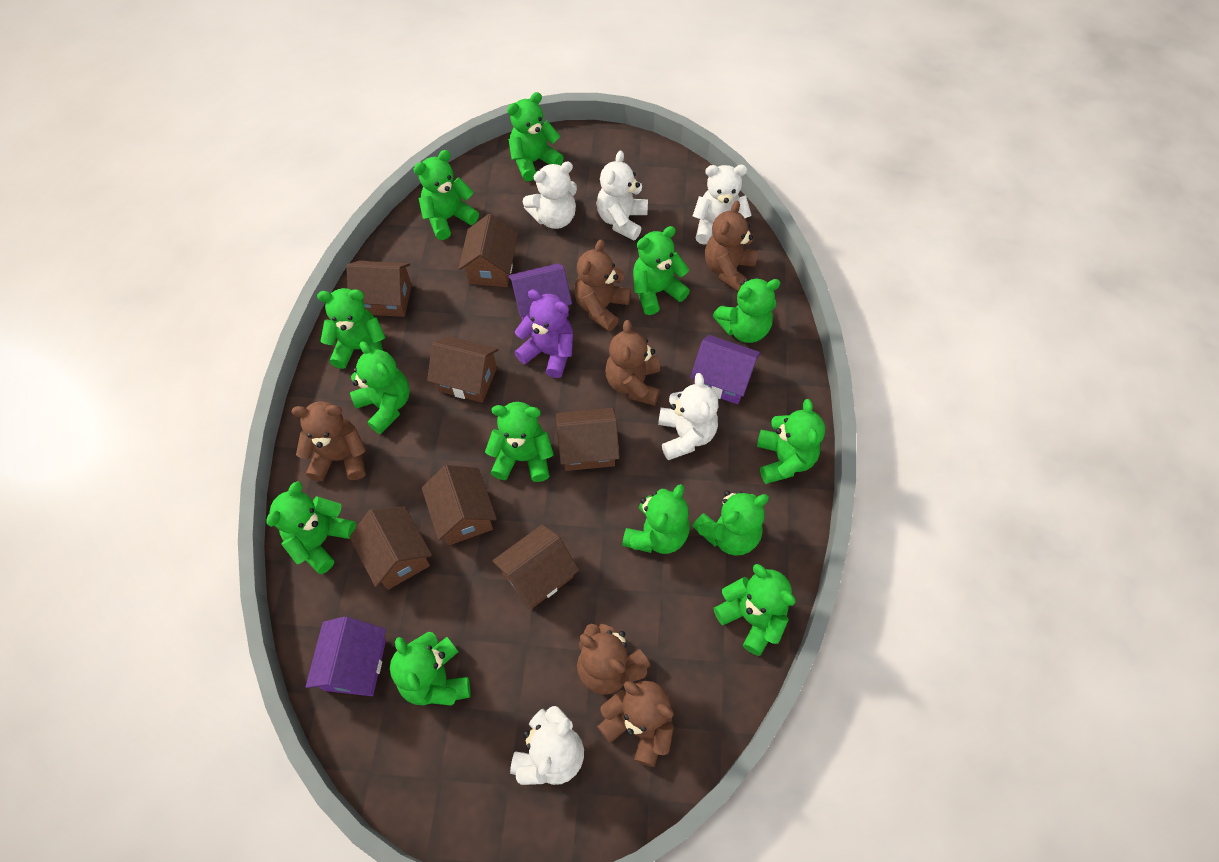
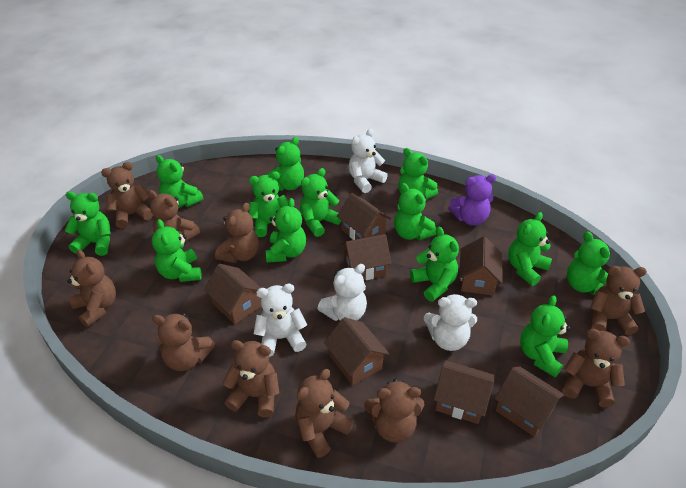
brown teddy bear: [292,401,366,481] [574,240,631,331] [577,624,650,695] [597,681,674,767] [605,320,660,406] [705,201,758,291] = 6 -> [67,250,116,327] [101,162,153,228] [148,190,200,242] [152,313,215,371] [215,203,259,263] [222,340,279,417] [295,369,354,458] [364,379,424,443] [562,329,630,407] [590,266,647,335] = 10
purple house: [306,617,386,696] [508,263,572,321] [690,335,761,404] = 3 -> none = 0
white teddy bear: [510,706,584,785] [523,162,577,229] [597,150,648,241] [658,373,718,460] [693,165,752,245] = 5 -> [254,284,307,357] [317,264,367,321] [349,129,388,193] [424,294,477,351] = 4

